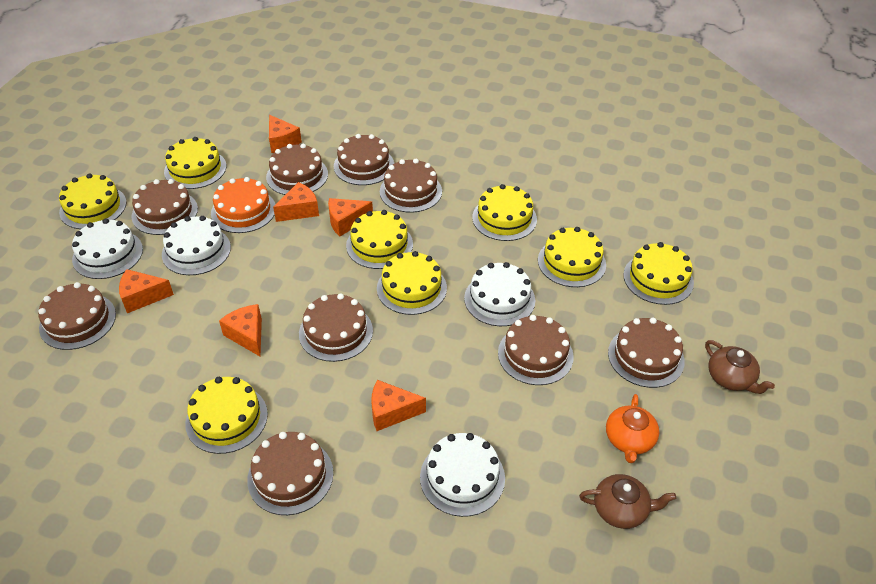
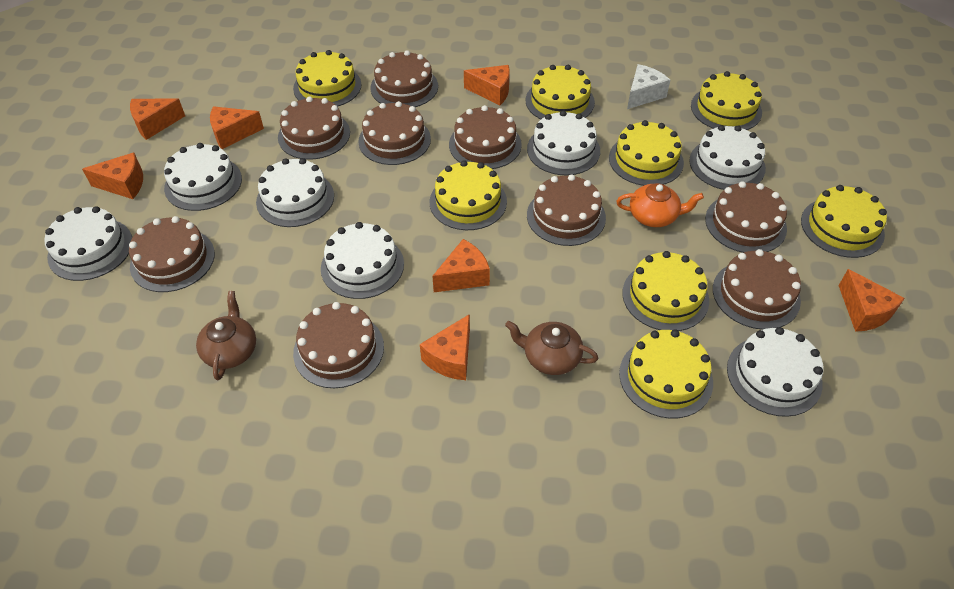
orange cake: [211,177,276,233] = 1 -> none = 0
orange cheese: [119,269,174,313] [219,304,262,357] [269,115,302,153] [273,182,319,222] [328,198,373,237] [371,380,426,431] = 6 -> [82,152,143,199] [130,98,185,140] [210,106,264,149] [420,314,470,380] [432,239,490,292] [464,65,510,106] [838,269,905,332] = 7
white cake: [72,218,143,279] [162,216,231,275] [420,433,505,517] [464,262,535,326] = 4 -> [44,206,132,281] [164,143,242,211] [256,158,334,227] [321,222,404,299] [527,110,600,175] [689,125,766,190] [727,327,823,417] = 7
white cheese: none = 0 -> [627,64,670,109] = 1

